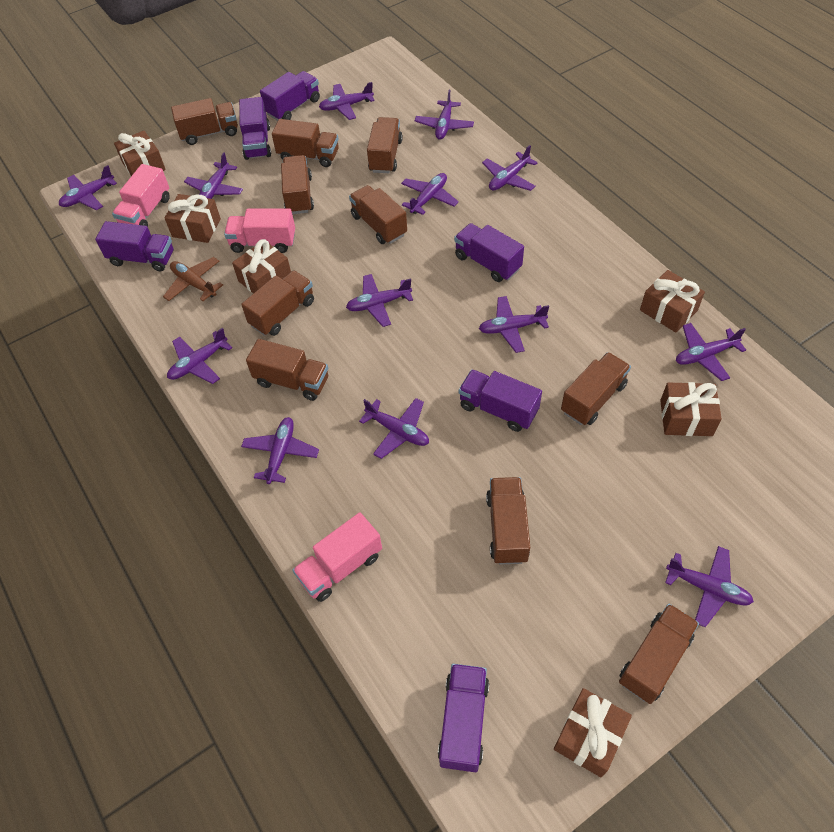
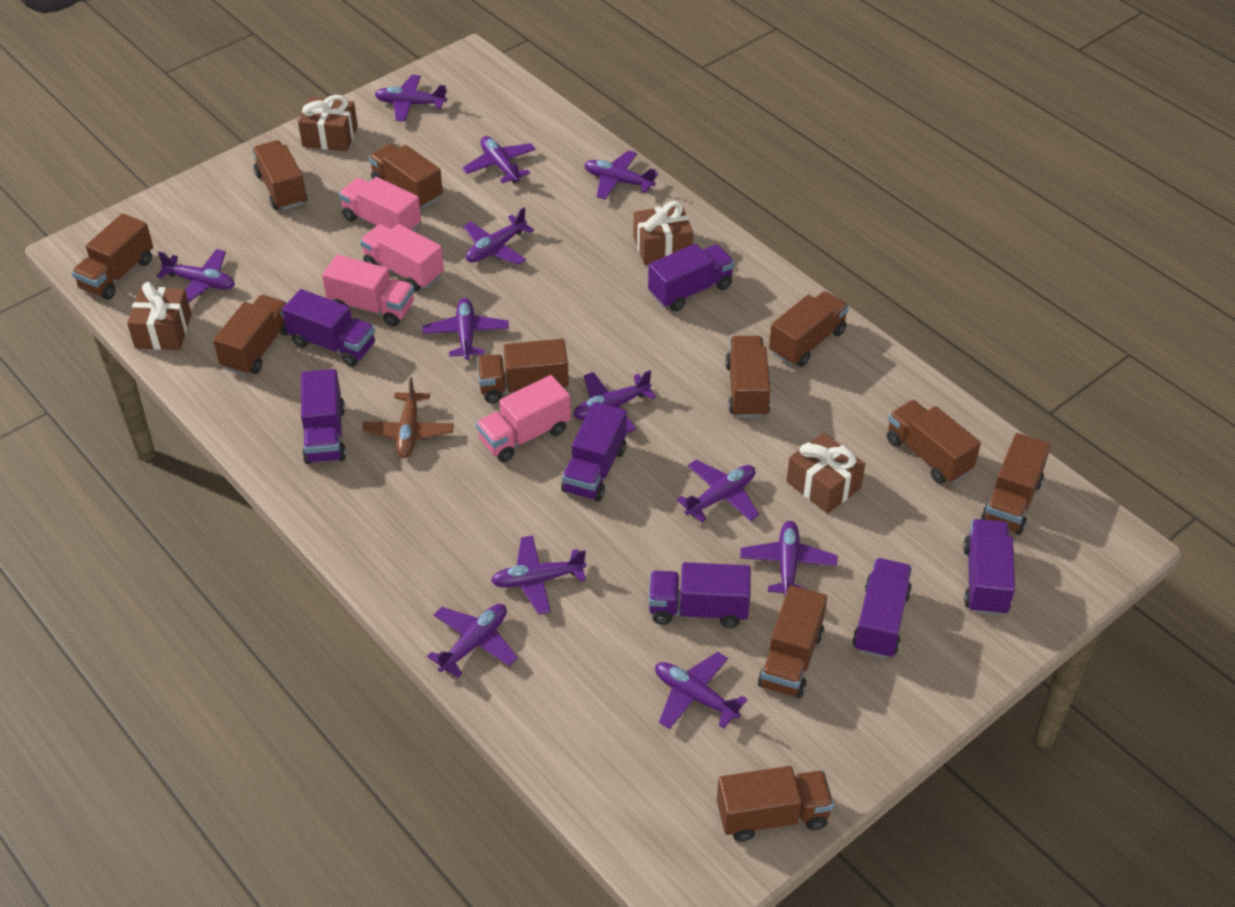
brown gift: [114,131,166,176] [164,194,221,243] [232,239,291,294] [554,688,632,778] [640,270,705,333] [660,382,722,436] = 6 -> [127,282,192,350] [298,95,358,151] [633,201,693,265] [787,432,865,513] = 4
brown truck: [171,98,238,145] [241,270,314,336] [246,339,328,401] [272,119,339,167] [281,155,314,214] [349,185,407,244] [367,117,403,173] [486,477,530,564] [561,352,631,425] [619,604,699,704] = 10 -> [72,213,153,300] [213,295,288,376] [252,140,307,210] [369,144,443,209] [477,339,569,403] [717,766,834,842] [725,336,770,418] [758,585,827,698] [769,291,849,367] [887,400,981,484] [981,433,1051,535] = 11
pink truck: [112,164,170,227] [224,209,295,253] [292,512,382,602] = 3 -> [322,255,414,327] [339,177,421,231] [360,224,444,292] [476,375,571,462] = 4
purple plane: [59,165,117,210] [167,328,232,384] [184,152,243,199] [241,417,319,484] [319,82,374,120] [346,274,413,327] [359,398,429,459] [401,173,459,215] [415,90,474,140] [479,296,549,353] [482,145,538,191] [665,546,754,627] [676,323,746,381] = 13 -> [156,249,235,302] [375,75,447,122] [423,298,509,360] [427,604,518,678] [462,136,536,184] [463,207,534,265] [491,535,586,615] [573,370,656,433] [584,150,658,200] [655,652,747,729] [677,460,759,523] [740,521,837,596] = 12
purple truck: [95,221,174,271] [239,97,271,160] [260,71,320,121] [438,664,489,772] [454,223,524,282] [459,369,542,432] = 6 -> [282,289,375,367] [301,369,346,464] [561,402,627,502] [648,244,735,311] [649,562,751,628] [852,558,912,659] [963,519,1015,616] = 7

